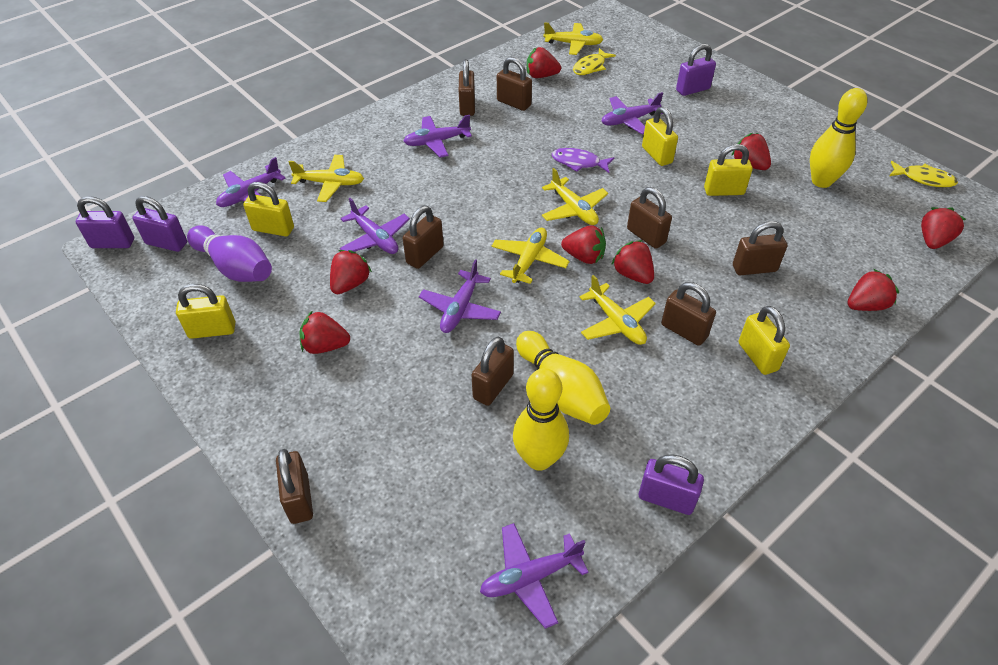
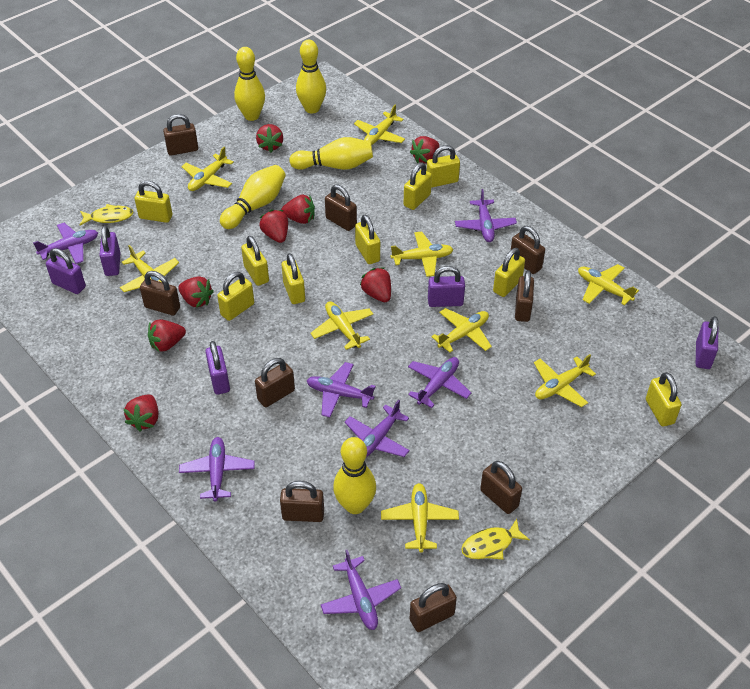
brown padlock: [276,449,313,524] [403,206,444,269] [459,59,475,116] [471,336,514,406] [497,57,532,111] [627,187,672,249] [661,282,716,346] [733,221,787,275] = 8 -> [140,271,180,316] [163,114,198,155] [255,358,295,407] [280,481,324,522] [325,185,357,231] [410,583,457,632] [480,461,522,514] [511,226,545,274] [515,270,534,322] = 9
purple bowling pin: [187,225,272,282] = 1 -> none = 0
purple fish: [552,148,614,173] = 1 -> none = 0
purple padlock: [76,196,134,248] [132,196,187,252] [639,455,704,515] [676,44,716,96] = 4 -> [46,248,86,294] [99,226,121,276] [205,341,230,395] [428,266,465,307] [696,316,718,369] = 5
purple plane: [216,157,285,207] [340,198,410,254] [403,115,472,158] [419,259,501,333] [480,523,589,629] [601,92,663,135] = 6 -> [33,223,98,264] [179,437,255,502] [307,362,376,418] [321,550,401,630] [345,400,410,457] [408,357,471,408] [455,189,517,242] = 7
yellow bowling pin: [513,368,569,471] [516,331,610,425] [810,88,867,188] = 3 -> [220,165,286,229] [234,47,265,121] [289,137,373,170] [296,40,326,114] [333,437,376,514] = 5
yellow padlock: [176,284,235,339] [243,182,294,236] [642,107,678,166] [704,144,753,196] [739,306,790,375] = 5 -> [135,181,172,223] [217,272,254,321] [241,236,269,286] [282,253,305,304] [355,215,380,264] [404,163,432,210] [427,145,460,188] [493,248,525,297] [646,372,682,427] = 9
yellow plane: [288,155,364,202] [491,228,570,284] [542,168,608,225] [543,22,604,55] [579,275,656,345] = 5 -> [120,245,179,292] [181,147,234,191] [310,301,373,350] [354,105,405,145] [381,483,459,552] [391,231,454,277] [431,308,492,353] [534,354,596,407] [578,264,639,305] = 9

